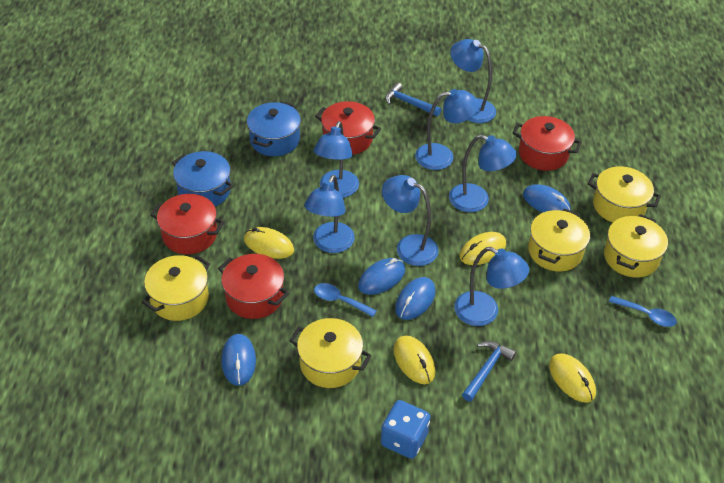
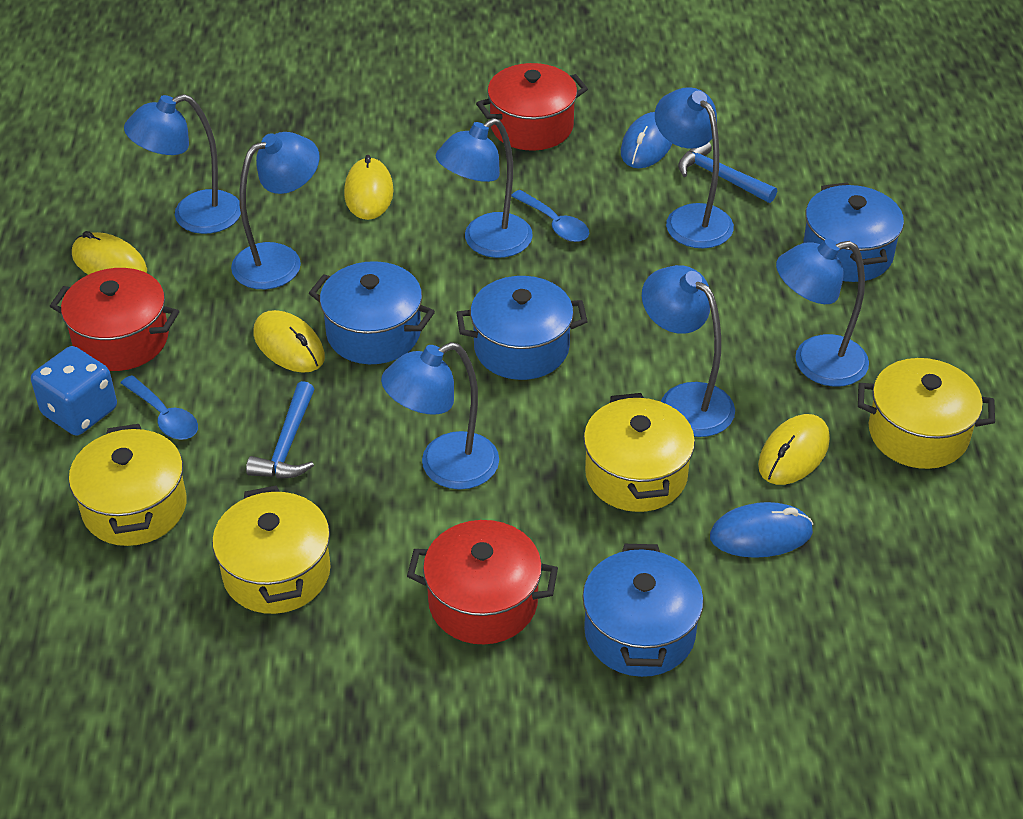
blue mouse: [221,334,256,386] [358,258,405,295] [395,277,436,320] [523,185,571,213] = 4 -> [621,112,673,168] [710,502,813,558] = 2
blue pot: [172,151,233,206] [247,101,301,156] = 2 -> [309,261,435,364] [457,276,588,380] [582,544,704,677] [803,182,904,282] = 4
red pot: [150,194,224,254] [218,254,289,319] [315,101,381,155] [513,116,582,171] = 4 -> [50,268,179,371] [407,520,558,644] [476,63,588,151] = 3
yellow pot: [142,255,210,321] [289,318,372,388] [528,208,590,271] [588,166,661,223] [604,214,668,278] = 5 -> [69,424,187,546] [212,486,331,614] [584,393,695,512] [858,358,995,469] = 4

